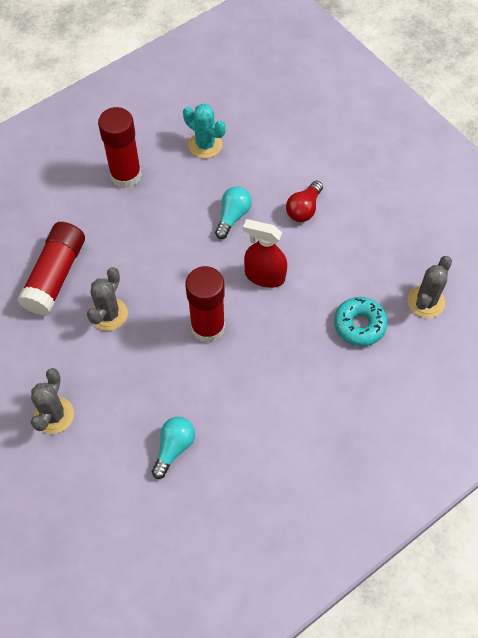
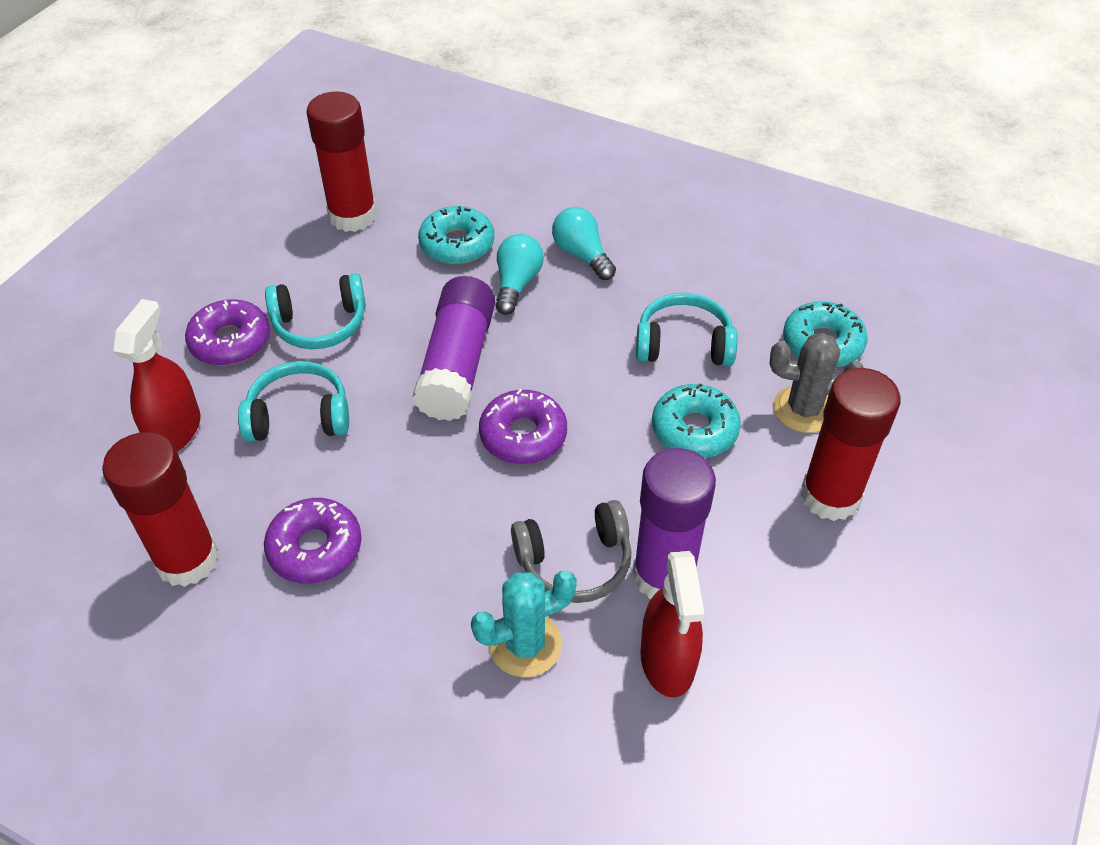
grey cactus: [31,368,74,434] [87,267,128,331] [407,256,452,318] = 3 -> [770,333,864,433] = 1
grey headphones: none = 0 -> [511,500,632,603] = 1
purple donut: none = 0 -> [185,299,270,366] [264,498,362,583] [479,389,567,464] = 3
purple glue stick: none = 0 -> [412,276,495,421] [633,448,716,599] = 2
red light bulb: [286,181,323,222] = 1 -> none = 0
red spray bottle: [243,219,287,288] = 1 -> [113,299,201,451] [640,551,704,697] = 2
turquoise donut: [334,297,388,346] = 1 -> [418,206,494,265] [652,383,741,458] [783,301,868,367] = 3
turquoise headphones: none = 0 -> [238,361,349,442] [265,273,366,349] [636,293,737,366] = 3

